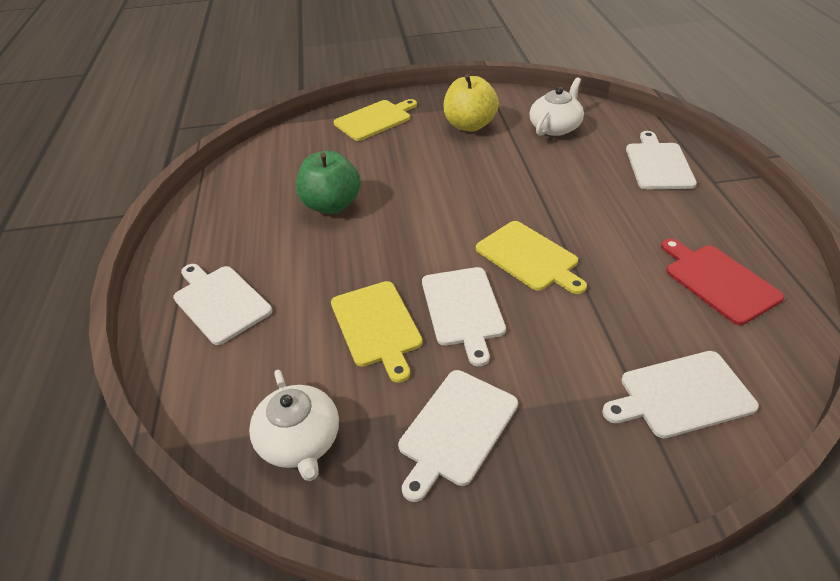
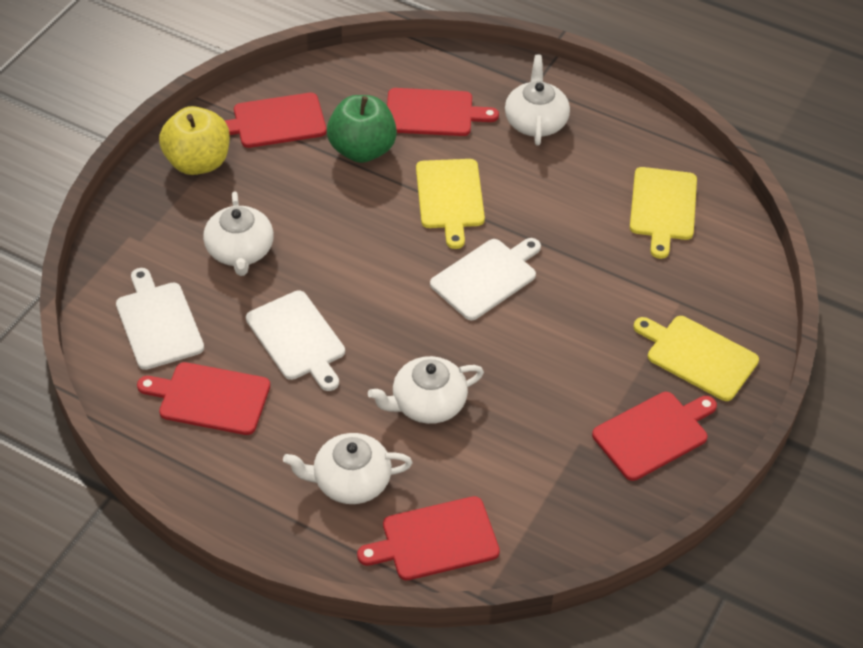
red cutting board: [661,238,784,325] = 1 -> [137,362,270,435] [225,93,327,148] [357,496,500,580] [387,88,499,136] [592,392,717,481] = 5
white cutting board: [173,264,272,345] [398,370,518,502] [422,267,506,366] [602,351,759,438] [626,131,697,189] = 5 -> [116,268,204,370] [246,290,345,391] [430,238,541,320] = 3
white teapot: [249,370,339,481] [529,77,584,136] = 2 -> [203,191,274,276] [283,433,412,504] [368,356,484,424] [505,54,570,146] = 4

